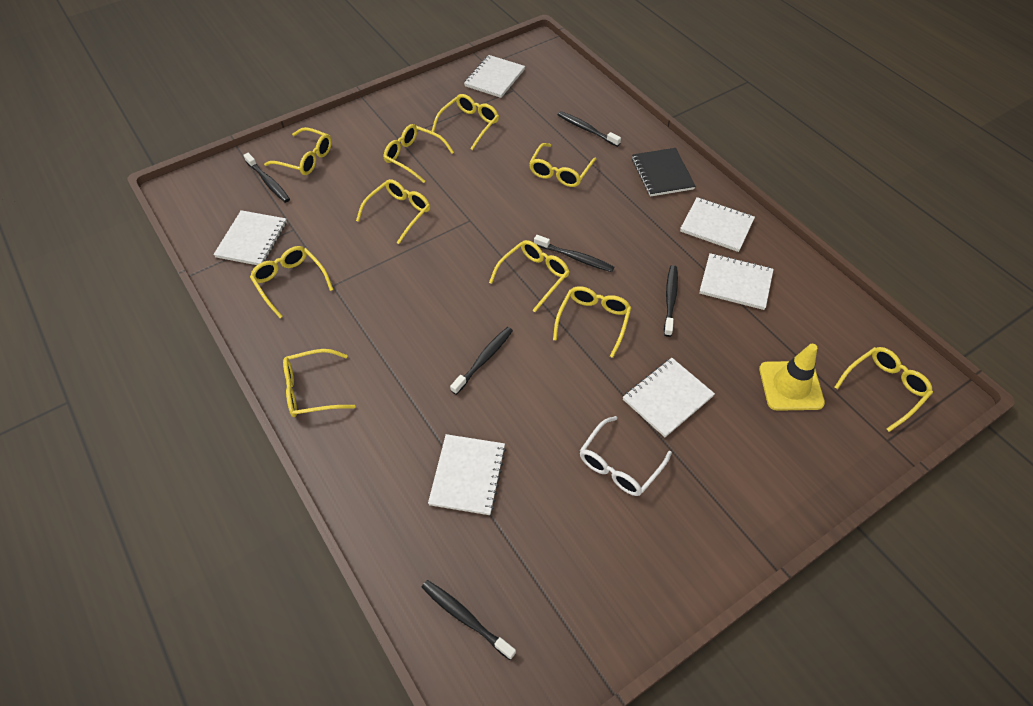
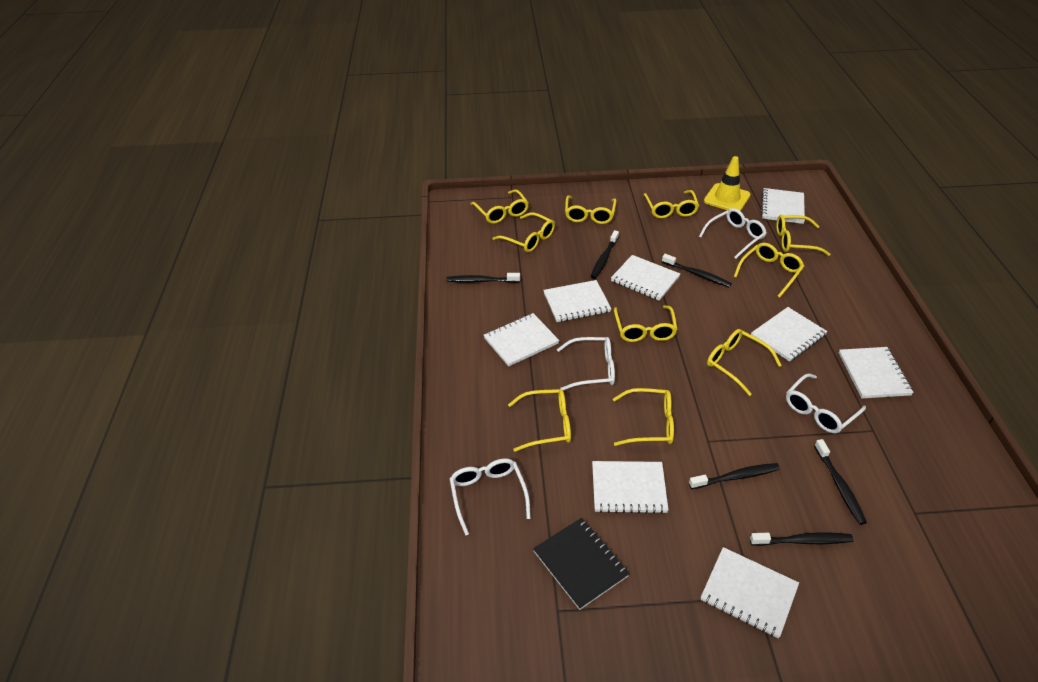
white glasses: [580,416,672,496] = 1 -> [450,458,531,536] [557,337,615,390] [699,208,767,259] [786,374,866,433] = 4
white notebook: [213,210,287,265] [428,434,506,515] [464,55,525,98] [623,358,715,437] [680,197,755,252] [699,253,774,310] = 6 -> [484,313,559,367] [543,280,611,322] [592,461,668,514] [611,255,680,301] [701,547,799,638] [751,307,828,362] [761,188,805,224] [839,347,914,398] = 8

